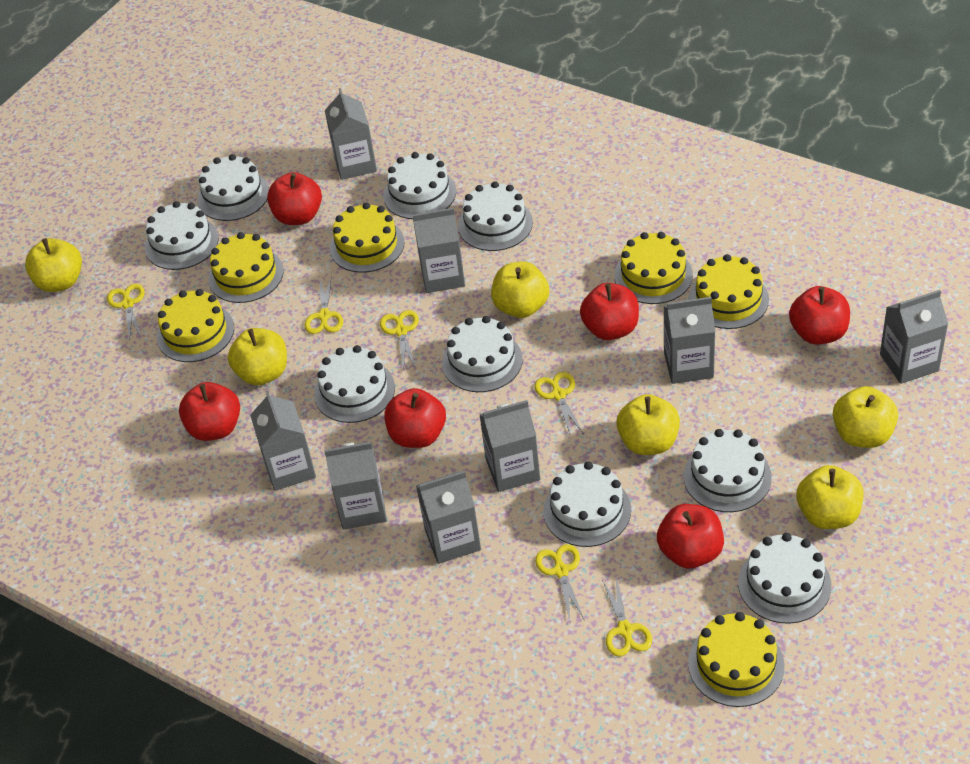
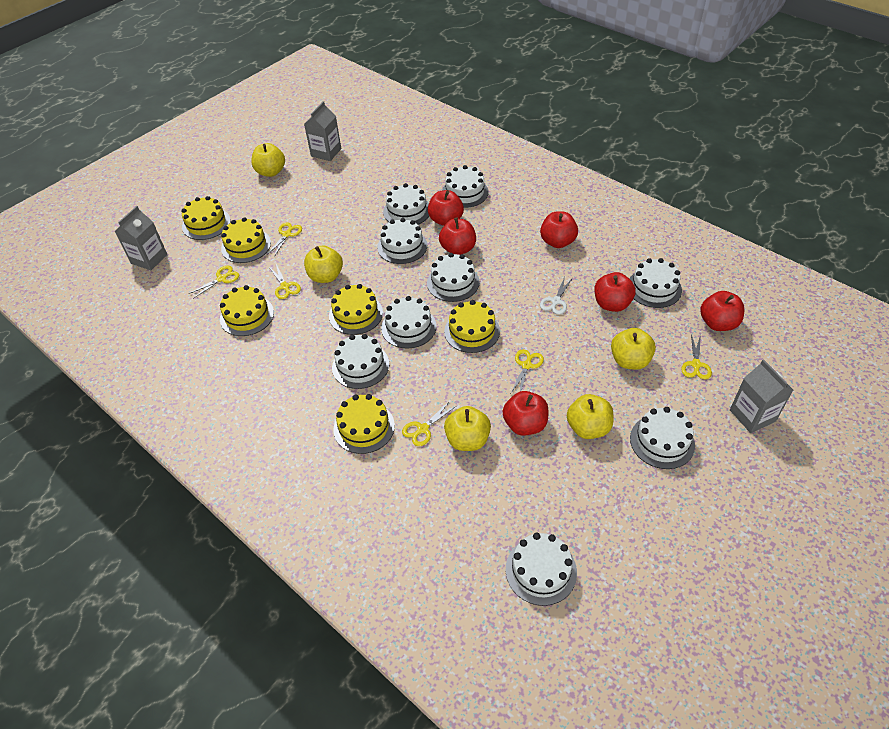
grey carton: [250,391,316,491] [324,442,387,530] [325,88,377,180] [413,208,465,293] [416,470,481,564] [479,400,540,492] [664,297,716,384] [880,290,948,384] = 8 -> [115,206,167,271] [304,101,341,161] [730,359,793,433] = 3
white scissors: none = 0 -> [540,277,573,315] = 1
yellow apple: [25,238,82,292] [228,328,287,385] [491,261,549,318] [616,394,680,455] [796,465,863,529] [833,386,898,448] = 6 -> [251,143,285,177] [304,245,343,283] [444,406,491,451] [567,394,613,439] [611,328,656,370] = 5

